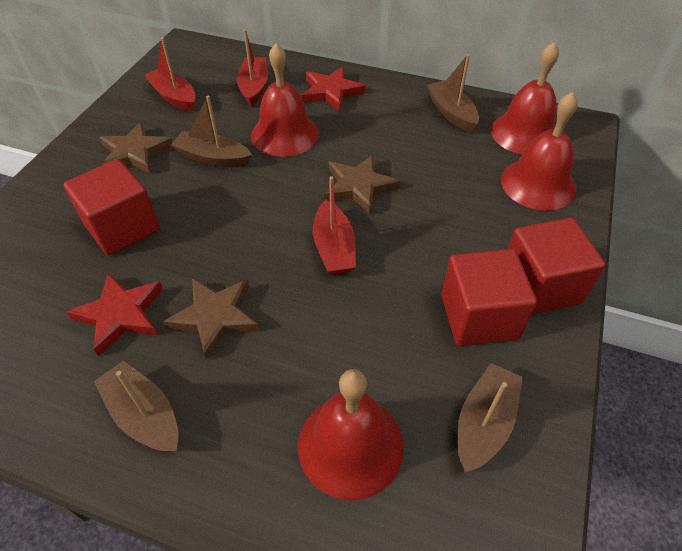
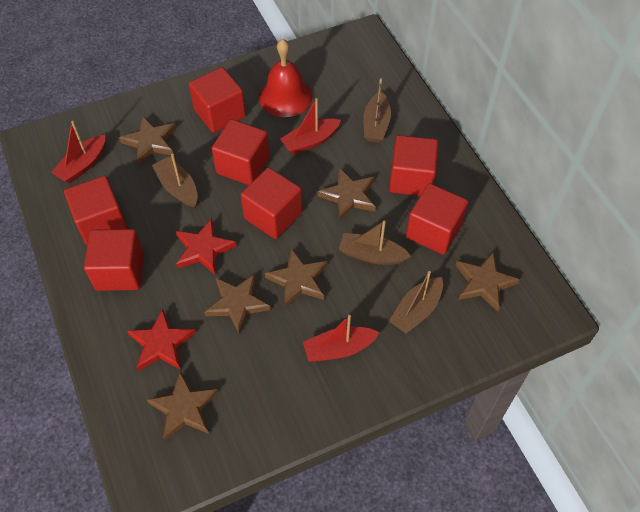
brown star: [99,122,172,174] [163,278,259,359] [325,155,400,214] = 3 -> [119,116,176,165] [147,371,219,441] [204,274,271,335] [265,248,327,307] [318,168,376,220] [456,252,520,312] = 6
red bell: [251,43,319,157] [298,369,404,500] [491,42,559,155] [501,92,578,211] = 4 -> [259,39,313,117] = 1
red cube: [64,159,160,256] [441,249,537,346] [508,217,605,314] = 3 -> [64,176,127,245] [84,229,144,291] [189,67,246,133] [212,119,270,185] [241,167,302,239] [389,135,439,196] [406,183,468,255] = 7

